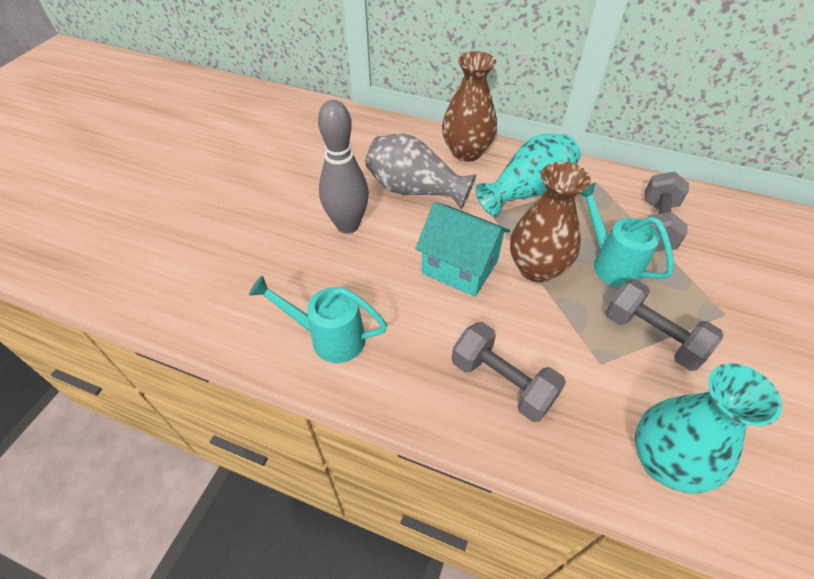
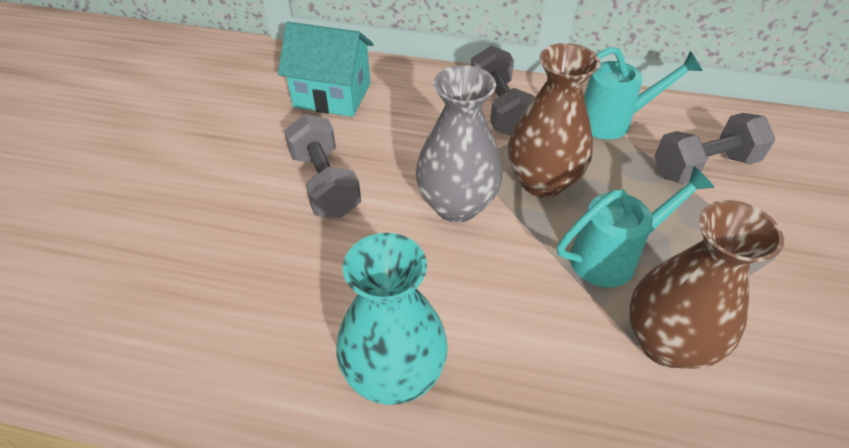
grey bowling pin: [318,100,369,234] = 1 -> none = 0
turquoise vase: [476,134,581,217] [635,363,782,494] = 2 -> [336,233,448,405] = 1

